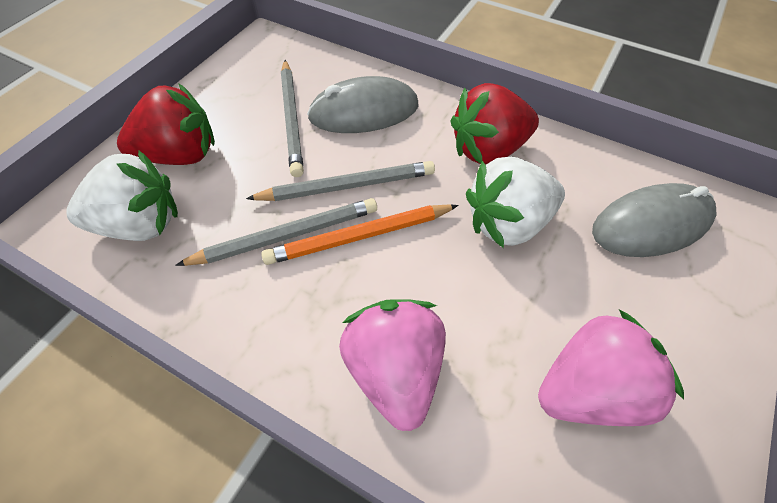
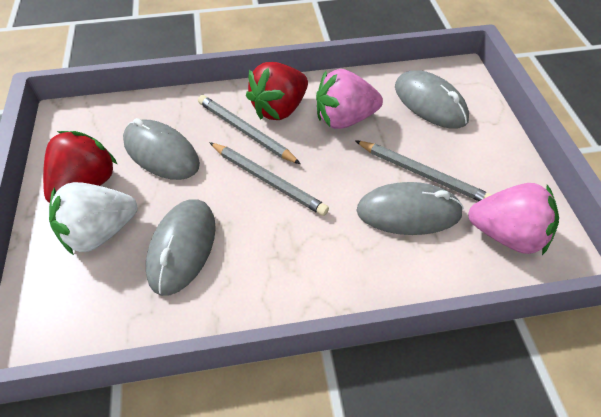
grey mouse: [307,76,418,133] [592,183,717,257] = 2 -> [123,118,200,180] [146,199,216,296] [356,182,464,235] [395,70,469,129] = 4
orange pencil: [261,204,459,265] = 1 -> none = 0
white strawberry: [66,151,178,241] [466,157,565,248] = 2 -> [49,182,137,255] = 1

